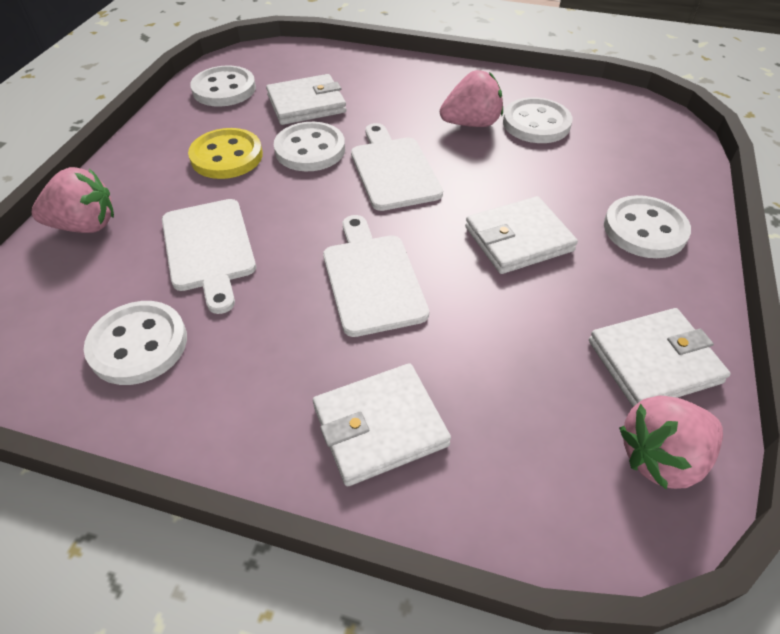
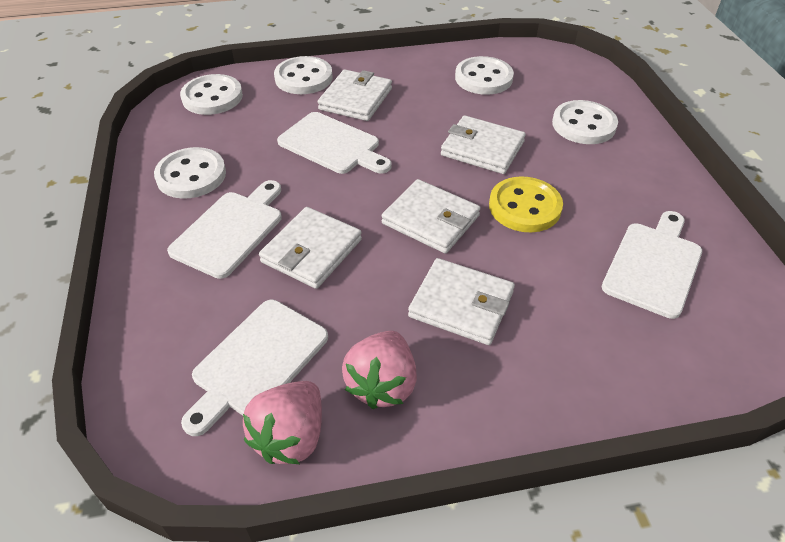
pink strawberry: [31,167,114,233] [440,70,503,127] [619,395,723,489] = 3 -> [243,381,322,464] [342,331,417,409] = 2
white cutting board: [162,199,256,314] [323,215,429,337] [351,123,443,211] = 3 -> [167,180,282,279] [181,300,328,436] [277,112,392,174] [602,211,702,319] = 4
white wallet: [266,74,347,125] [313,363,451,486] [465,196,578,274] [589,308,731,407] = 4 -> [259,207,362,289] [318,70,392,121] [382,179,481,254] [408,258,515,345] [441,115,526,174] = 5

